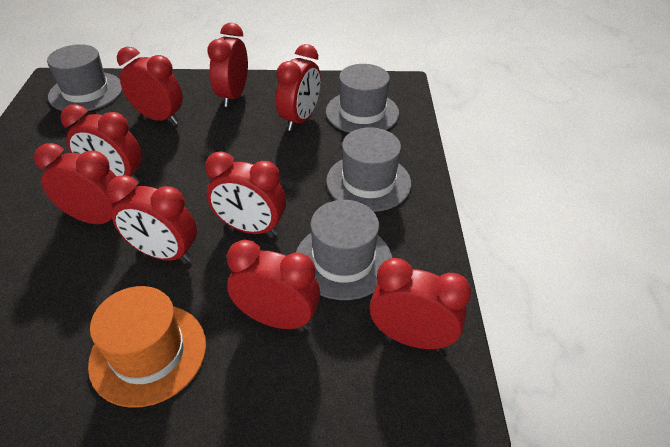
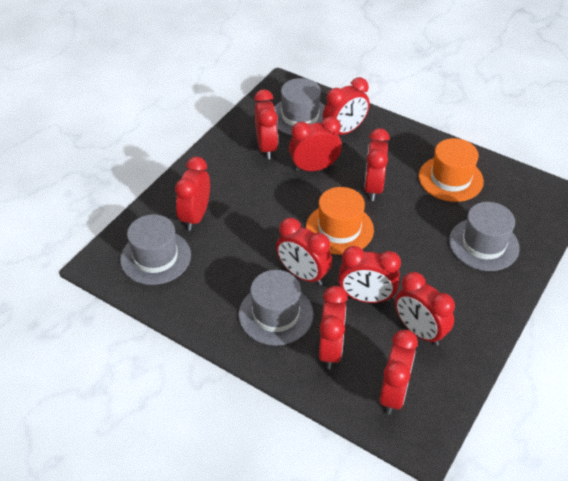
orange hat: [88,286,206,408] = 1 -> [306,187,374,255] [419,138,484,202] = 2
red clock: [34,143,118,224] [60,104,142,184] [106,175,197,262] [117,47,183,124] [205,151,286,235] [207,23,248,107] [227,240,320,329] [276,44,321,131] [370,258,471,349] = 9 -> [175,157,210,231] [254,89,278,159] [276,218,332,285] [289,116,342,172] [319,286,348,369] [323,77,370,135] [338,246,401,303] [364,128,390,201] [380,330,418,415] [395,272,455,346] = 10

